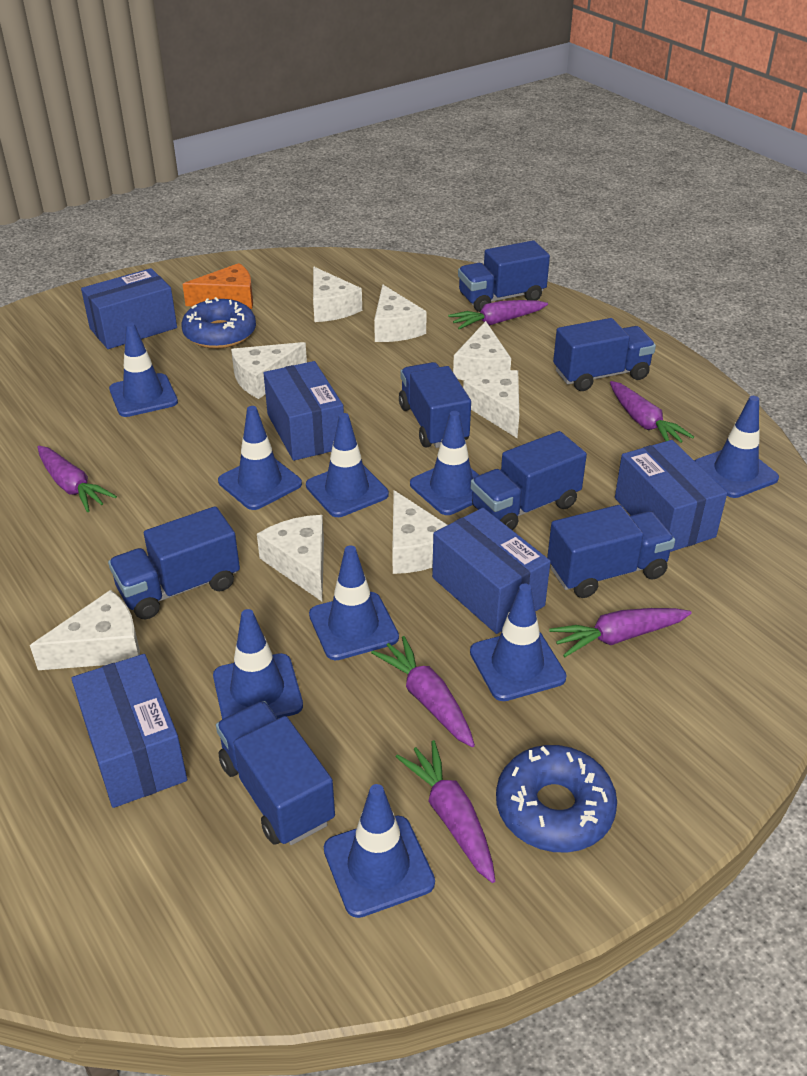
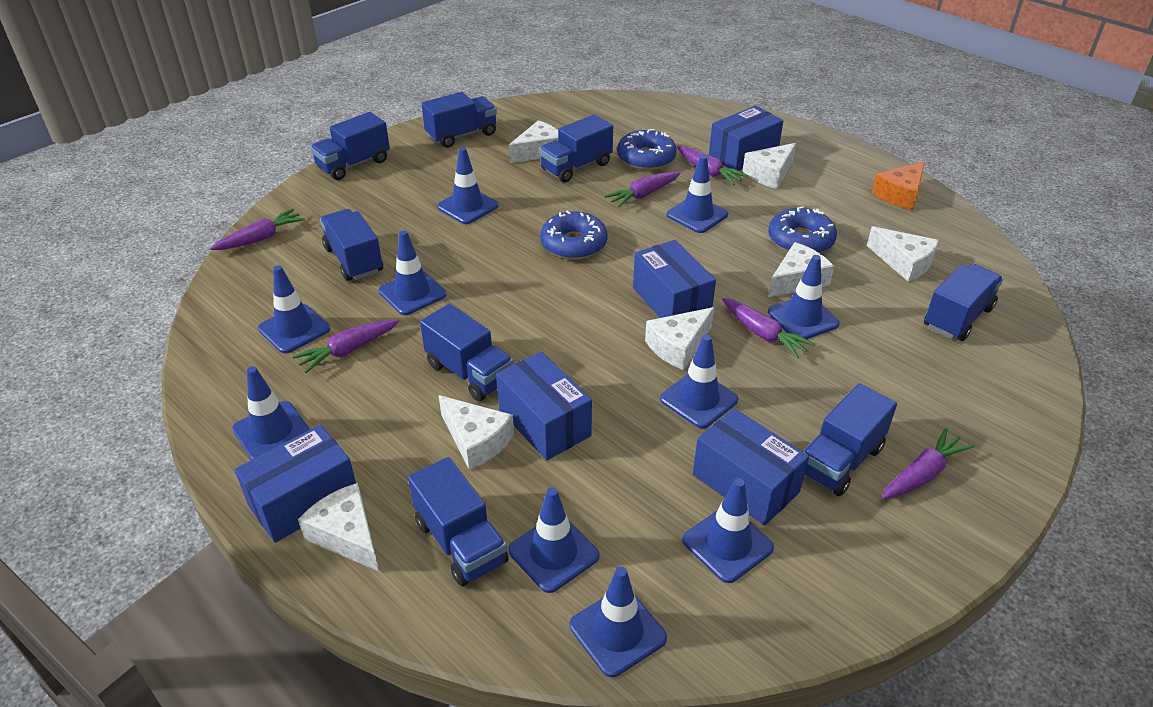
blue donut: [182,297,256,349] [496,745,617,853] = 2 -> [540,210,607,260] [617,129,677,170] [768,206,837,253] = 3
blue traffic cone: [109,322,178,417] [213,609,303,719] [218,406,302,510] [306,413,389,517] [309,545,399,660] [324,784,435,918] [410,411,479,515] [470,583,567,701] [695,396,779,498] = 9 -> [232,366,310,460] [258,265,330,354] [379,230,446,315] [437,147,499,224] [508,487,600,593] [570,567,667,677] [660,334,738,429] [666,155,728,233] [682,478,774,583] [768,255,840,339] = 10
blue truck: [108,506,240,620] [216,701,335,845] [399,362,471,448] [458,240,550,312] [471,431,587,530] [547,505,675,598] [553,318,656,391] = 7 -> [310,112,390,180] [320,209,383,281] [408,457,509,586] [420,304,514,401] [422,92,497,148] [539,114,613,182] [803,383,897,496] [924,264,1003,341] = 8
white cheese: [30,590,140,670] [231,342,307,399] [257,515,324,601] [313,267,362,322] [374,285,427,342] [392,490,447,574] [453,321,511,381] [463,370,519,438] = 8 -> [298,483,379,571] [439,395,514,470] [508,120,558,163] [645,307,714,370] [742,143,796,189] [768,242,834,297] [867,226,939,282] = 7

